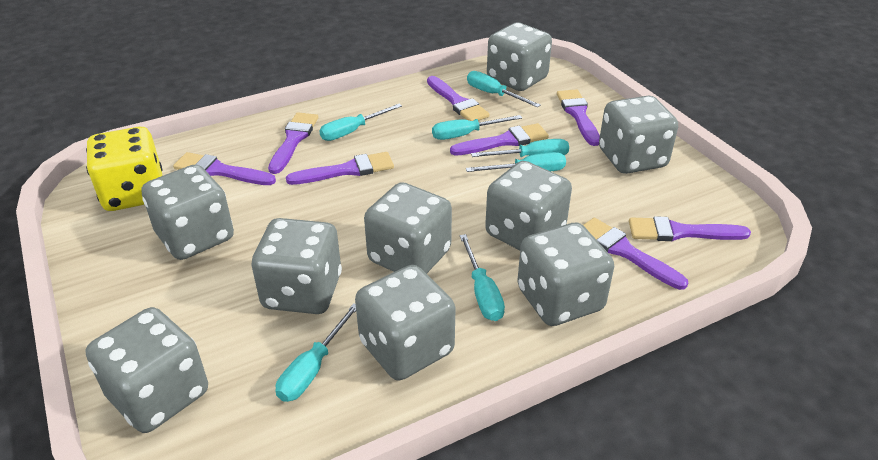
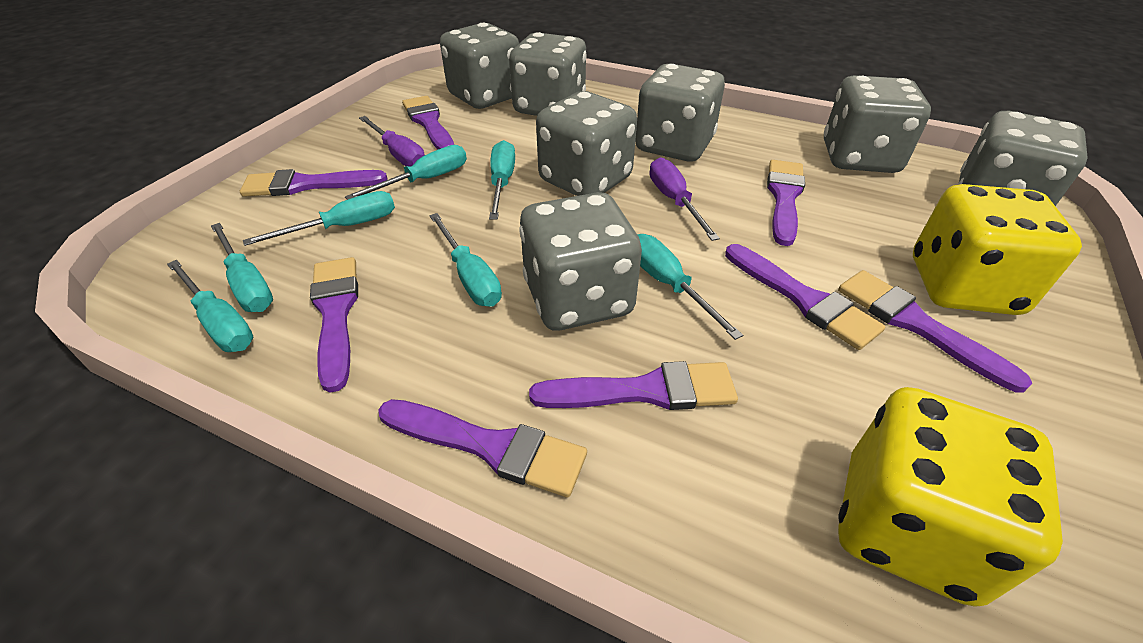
grey dice: [86,307,208,433] [142,164,234,260] [252,218,342,314] [355,265,456,381] [364,182,452,274] [485,161,572,250] [487,23,552,91] [517,223,614,326] [599,96,678,174] = 9 -> [440,23,519,109] [509,32,587,116] [519,192,642,331] [536,91,637,196] [635,63,725,162] [824,75,931,173] [958,111,1088,206] = 7
purple screwdriver: none = 0 -> [359,116,425,167] [649,158,720,241] = 2
yellow dice: [86,127,162,211] = 1 -> [838,387,1063,607] [913,184,1082,315] = 2

